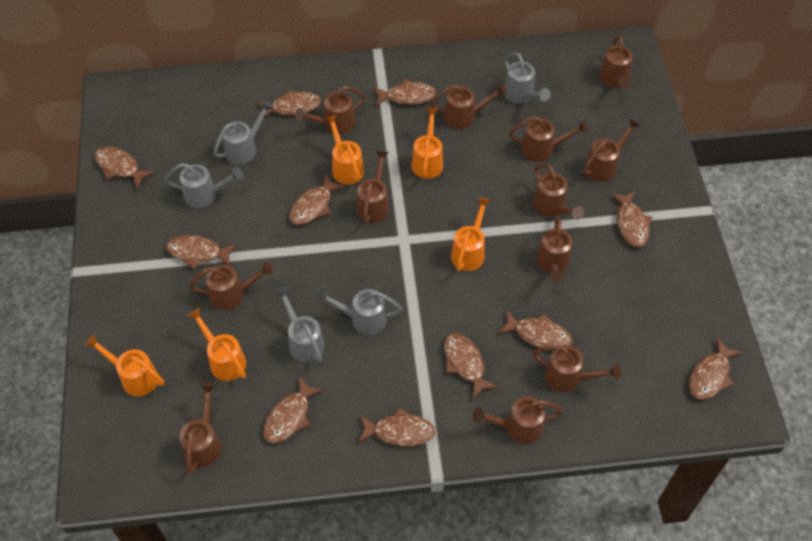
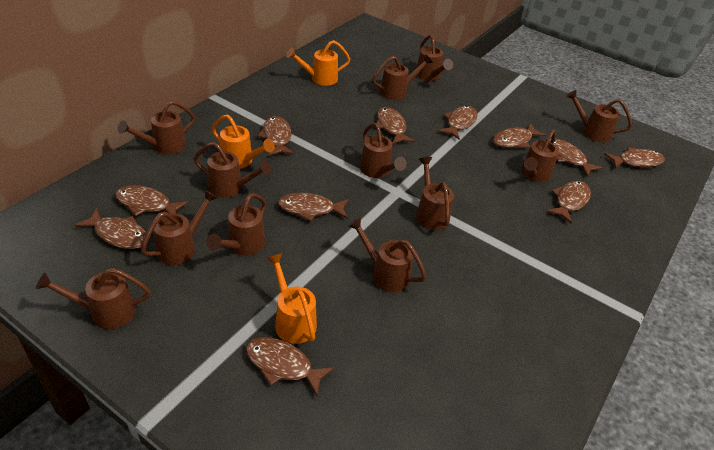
grey watering can: [164,163,243,208] [213,101,274,164] [274,287,325,363] [315,288,403,335] [504,52,551,103] = 5 -> none = 0
orange watering can: [84,334,164,396] [187,308,246,381] [324,114,364,184] [412,108,443,179] [451,197,491,271] = 5 -> [212,114,275,169] [266,253,317,344] [286,40,350,86] = 3

